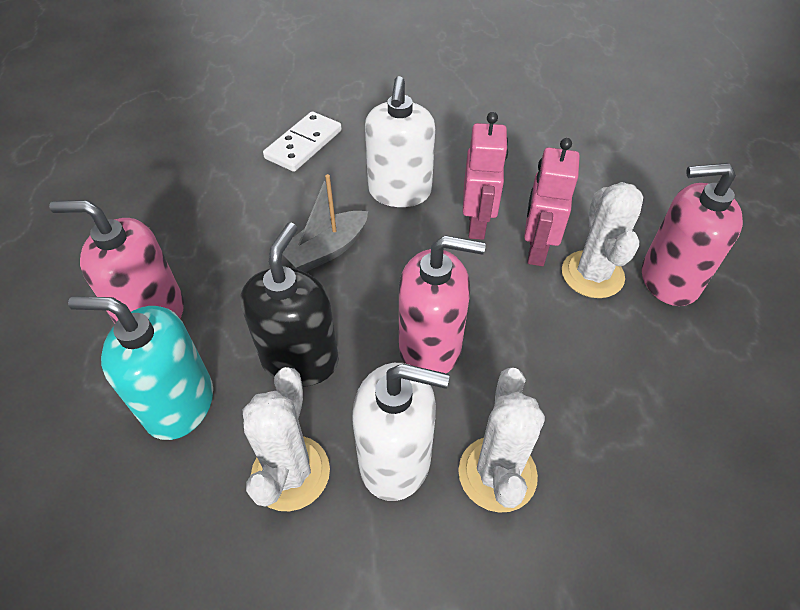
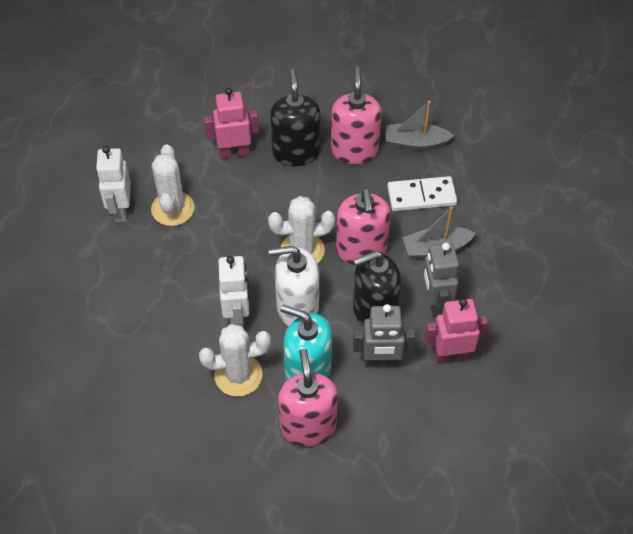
black soap dispenser: [241,222,339,386] = 1 -> [270,69,320,166] [353,251,401,327] = 2
grey boat: [282,174,368,272] = 1 -> [386,100,454,151] [403,206,476,259] = 2
grey robot: none = 0 -> [353,304,416,367] [422,243,459,317] = 2
white robot: none = 0 -> [96,146,131,222] [218,256,249,328] = 2
white soap dispenser: [352,363,449,501] [365,76,435,207] = 2 -> [269,246,319,326] = 1

